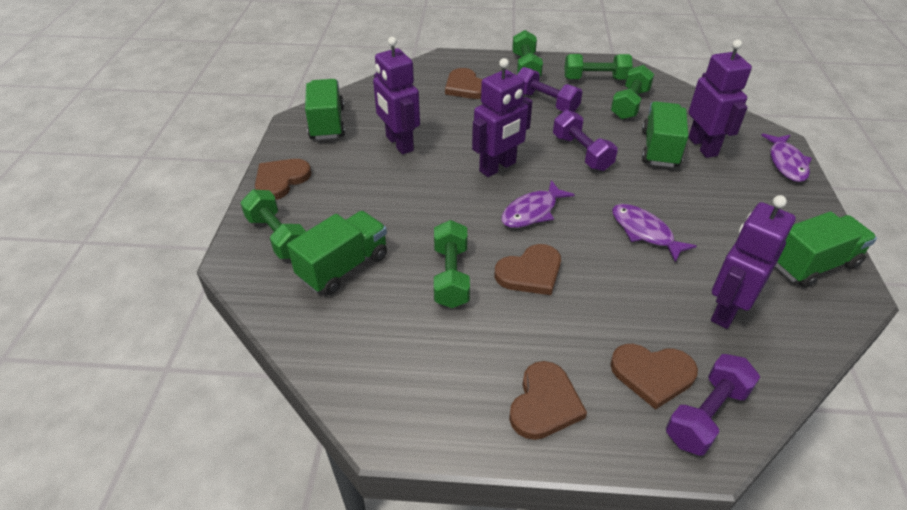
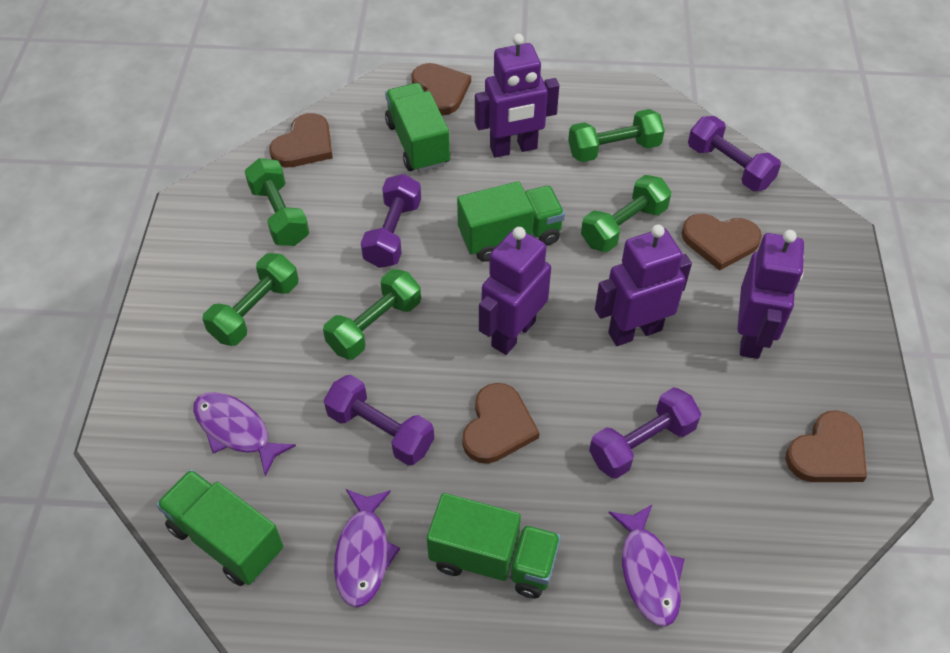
purple dumbbell: [517,67,582,112] [553,110,618,171] [666,354,760,456] = 3 -> [324,375,434,466] [361,174,421,268] [589,387,701,479] [688,116,781,191] = 4

